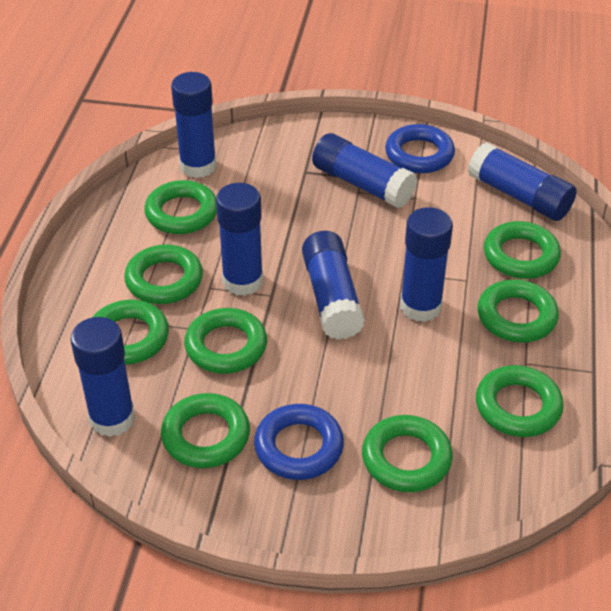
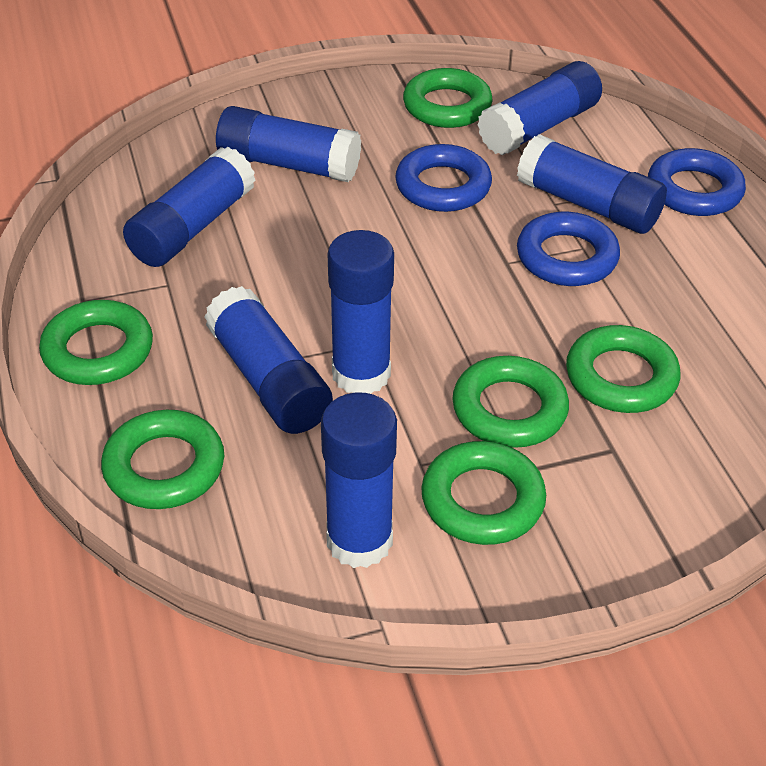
blue ring: [254,404,344,480] [385,124,455,173] = 2 -> [395,144,492,212] [517,212,620,286] [648,148,746,216] = 3
green ring: [92,300,169,365] [124,245,203,304] [144,180,217,234] [161,393,250,468] [184,308,267,374] [362,415,453,492] [476,365,563,437] [477,280,559,343] [484,221,561,279] = 9 -> [39,300,153,385] [101,410,224,509] [403,68,492,128] [421,441,546,545] [452,356,569,448] [566,325,680,413] = 6

